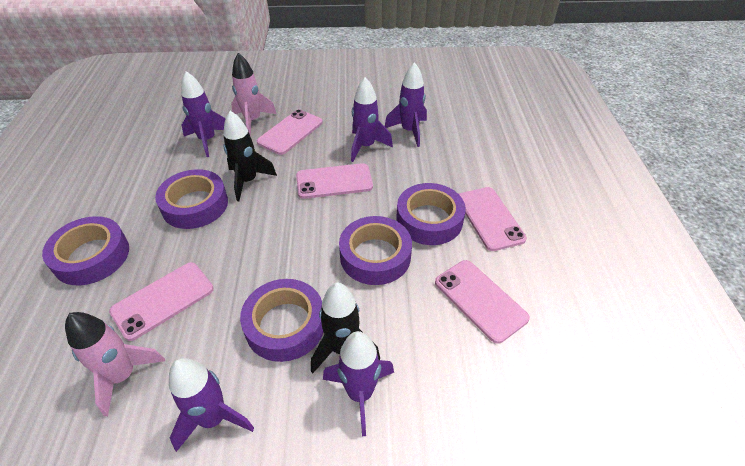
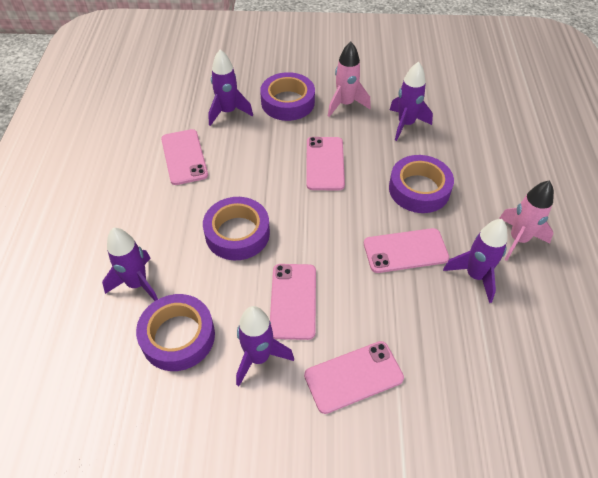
black rocket: [223,111,277,201] [311,283,380,373] = 2 -> none = 0
purple tape: [42,216,129,285] [155,169,228,229] [240,279,324,362] [339,216,412,285] [396,183,466,245] = 5 -> [136,294,215,371] [203,197,270,260] [260,72,315,121] [389,155,454,213] = 4

